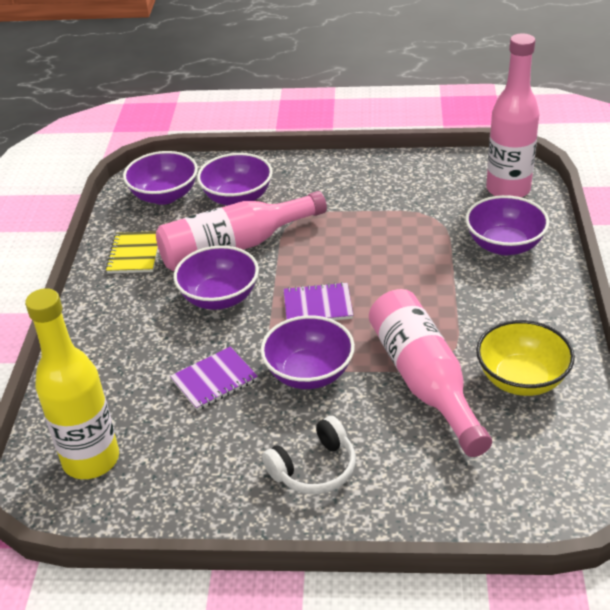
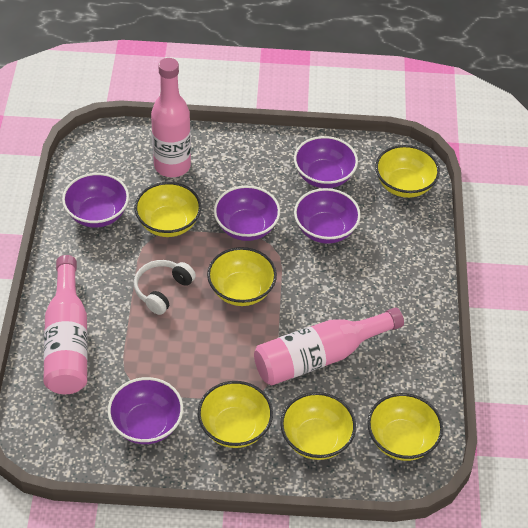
purple notebook: [170,347,258,411] [283,282,353,320] = 2 -> none = 0
yellow bottle: [25,288,119,479] = 1 -> none = 0
yellow bowl: [476,320,575,396] = 1 -> [135,182,201,237] [198,381,273,448] [207,247,277,306] [280,392,356,460] [367,393,443,461] [375,145,440,198] = 6
yellow notebook: [105,231,158,273] = 1 -> none = 0

